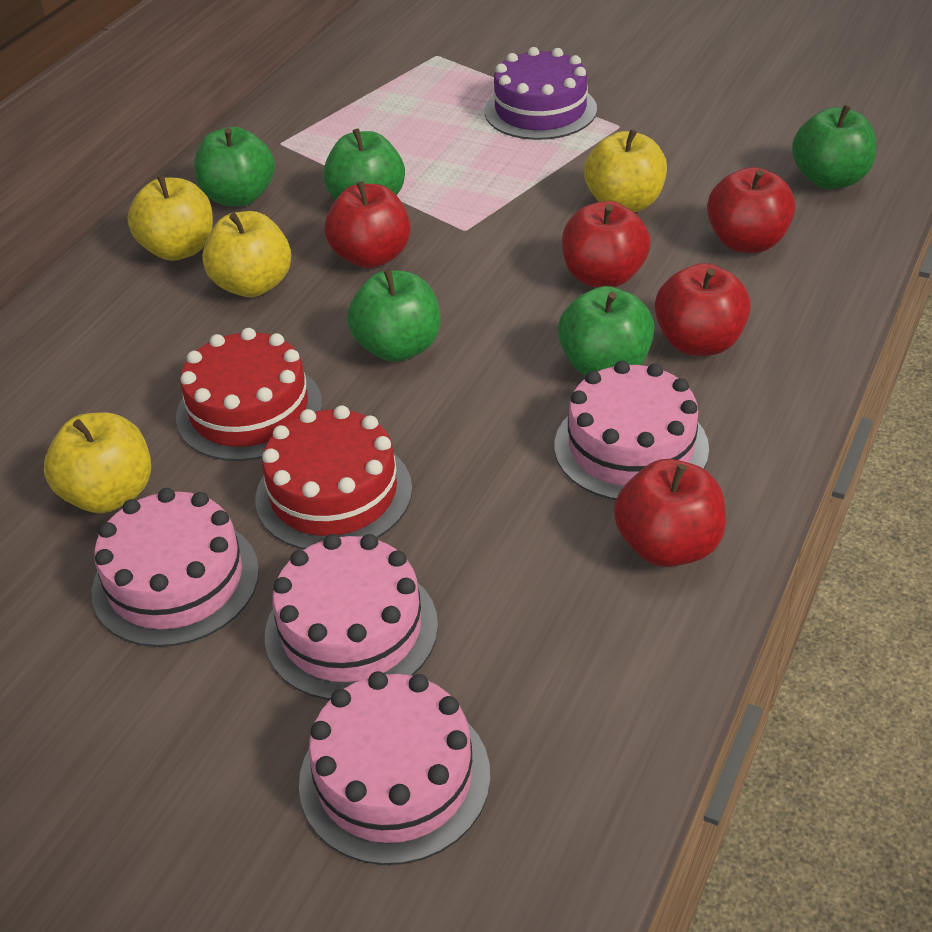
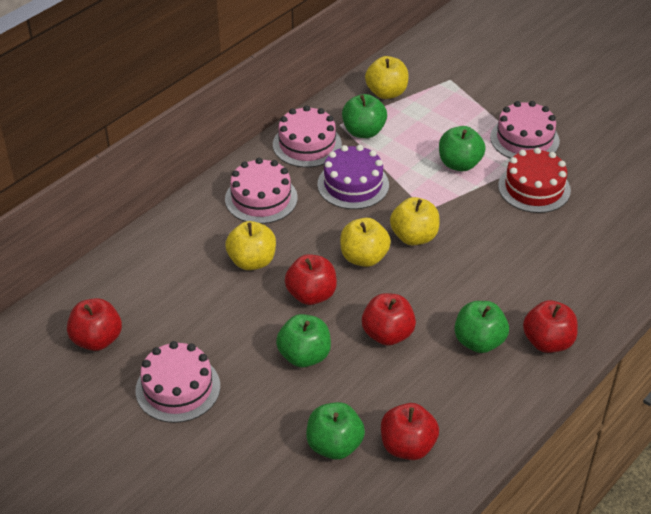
red cake: [176,328,322,461] [255,405,412,550] = 2 -> [498,148,571,213] = 1

